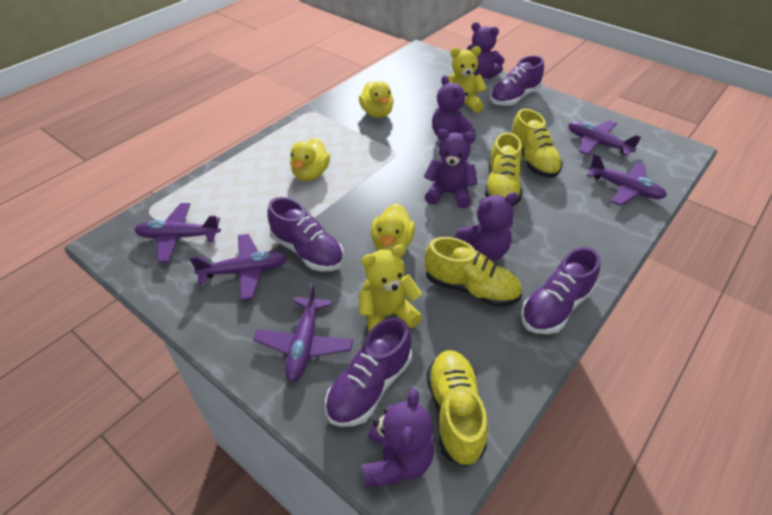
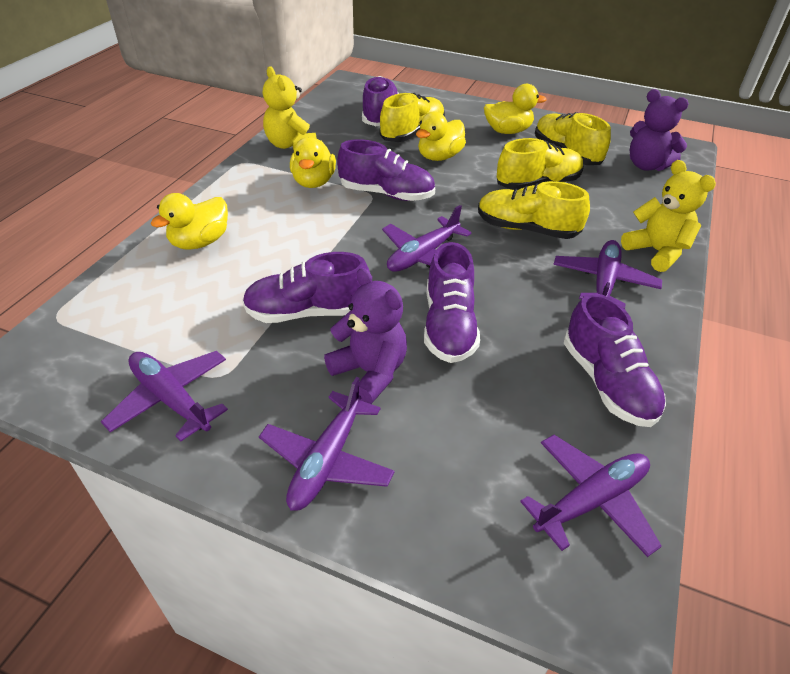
purple shoe: [267,197,344,271] [325,317,412,427] [490,55,544,106] [521,247,601,334] = 4 -> [242,252,370,323] [337,139,435,201] [362,76,399,126] [424,242,480,363] [564,293,666,427] = 5
purple teddy bear: [363,389,434,487] [424,129,478,208] [432,75,476,138] [454,192,518,261] [467,22,505,79] = 5 -> [324,268,407,404] [630,89,689,171] = 2
yellow duck: [290,138,330,181] [359,81,394,118] [371,203,415,251] = 3 -> [151,193,228,250] [290,137,336,188] [416,111,466,161] [484,84,547,134] = 4

